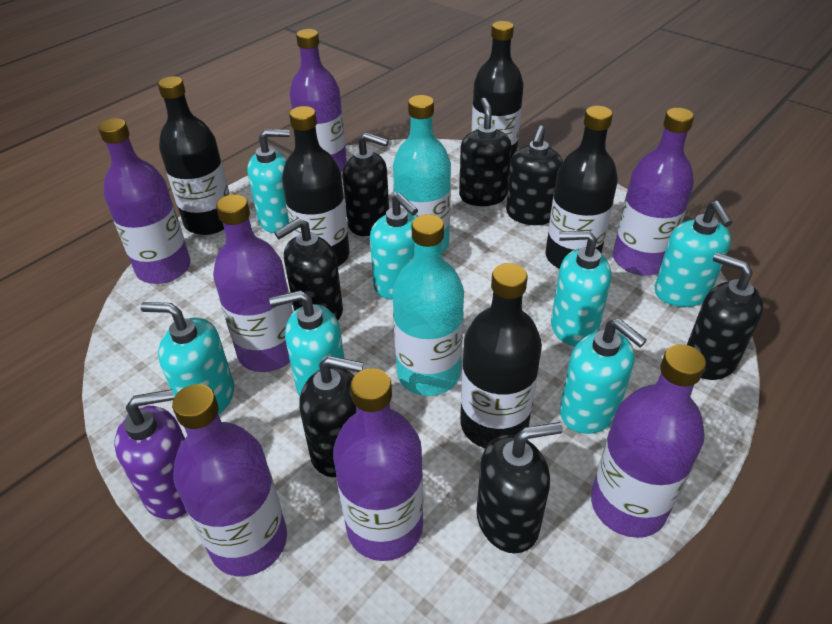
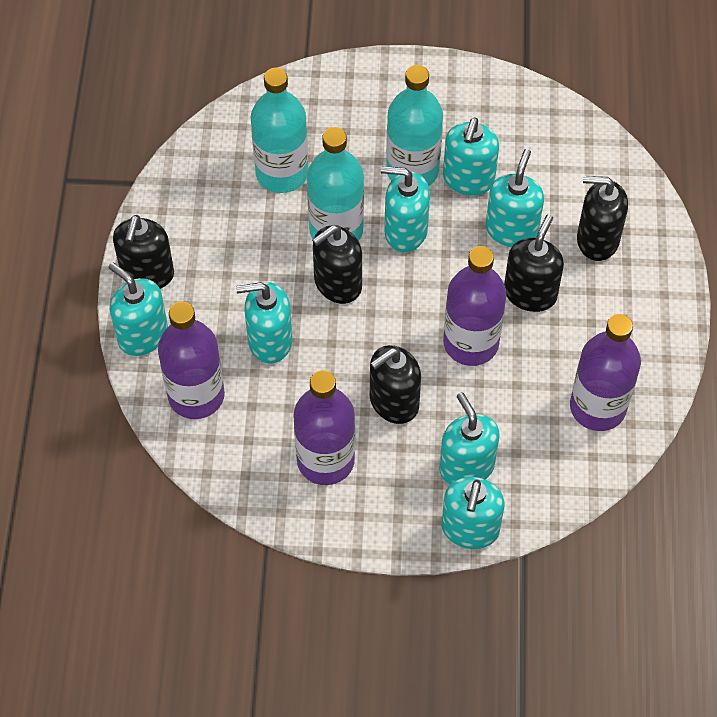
black bottle: [158,76,229,235] [282,106,350,266] [460,263,542,448] [471,21,524,162] [545,106,618,269] = 5 -> none = 0
black soap dispenser: [274,218,343,320] [299,356,364,477] [342,132,389,236] [459,98,512,206] [477,422,563,553] [506,126,563,225] [687,253,763,380] = 7 -> [113,215,174,289] [312,225,362,304] [370,345,421,424] [504,214,564,312] [577,176,628,261] = 5
purple bottle: [98,118,191,284] [172,384,287,576] [213,194,293,372] [290,29,347,172] [333,368,423,561] [591,344,706,538] [613,108,694,276] = 7 -> [158,302,225,419] [293,370,355,485] [443,246,507,366] [570,314,641,431] = 4
purple soap dispenser: [114,389,187,519] = 1 -> none = 0
turquoise bottle: [392,214,464,396] [393,95,451,253] = 2 -> [251,68,308,193] [307,127,364,241] [386,65,443,186] = 3

